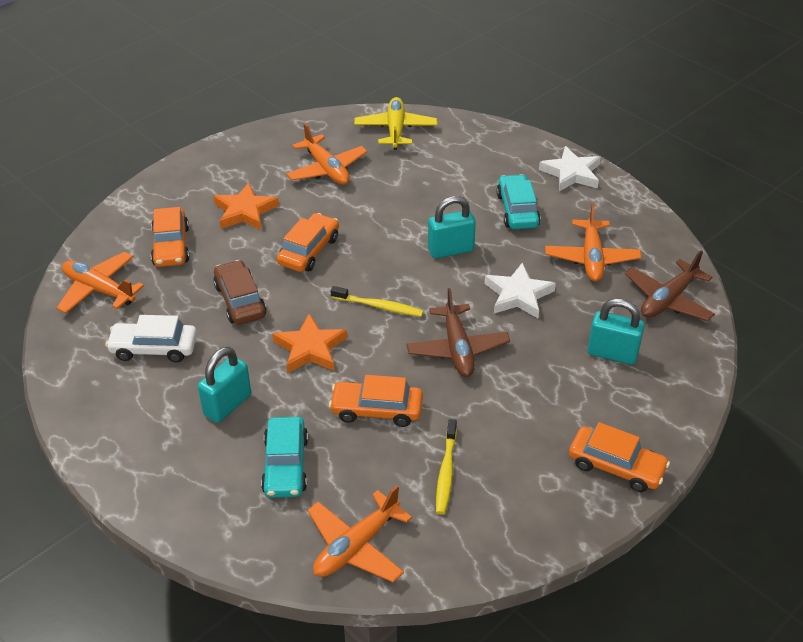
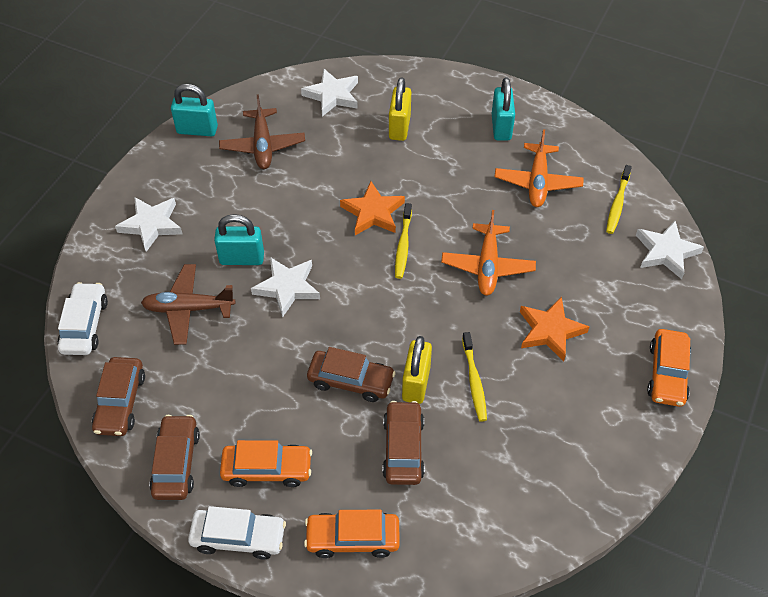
brown car: [213,260,266,325] = 1 -> [92,357,145,436] [149,415,200,500] [307,347,396,402] [382,401,425,485] = 4
orange car: [151,207,189,267] [277,213,339,272] [329,375,423,427] [569,422,670,492] = 4 -> [220,440,312,487] [304,510,400,558] [647,329,691,407] = 3
orange plane: [56,252,144,314] [286,123,367,185] [307,485,412,583] [545,203,642,282] = 4 -> [441,210,536,296] [495,129,584,207] = 2
turquoise car: [261,417,308,498] [496,174,540,229] = 2 -> none = 0
white car: [105,315,197,363] = 1 -> [57,282,108,355] [188,506,286,559] = 2
white star: [485,262,556,318] [539,146,601,191] = 2 -> [115,197,183,252] [251,257,320,318] [301,69,358,117] [636,221,704,279] = 4
yellow padlock: none = 0 -> [389,77,411,141] [402,336,432,404] = 2
yellow plane: [354,97,437,150] = 1 -> none = 0
yellow toothbrush: [331,286,424,317] [436,419,457,515] = 2 -> [395,203,412,279] [462,332,487,422] [606,165,632,234] = 3

